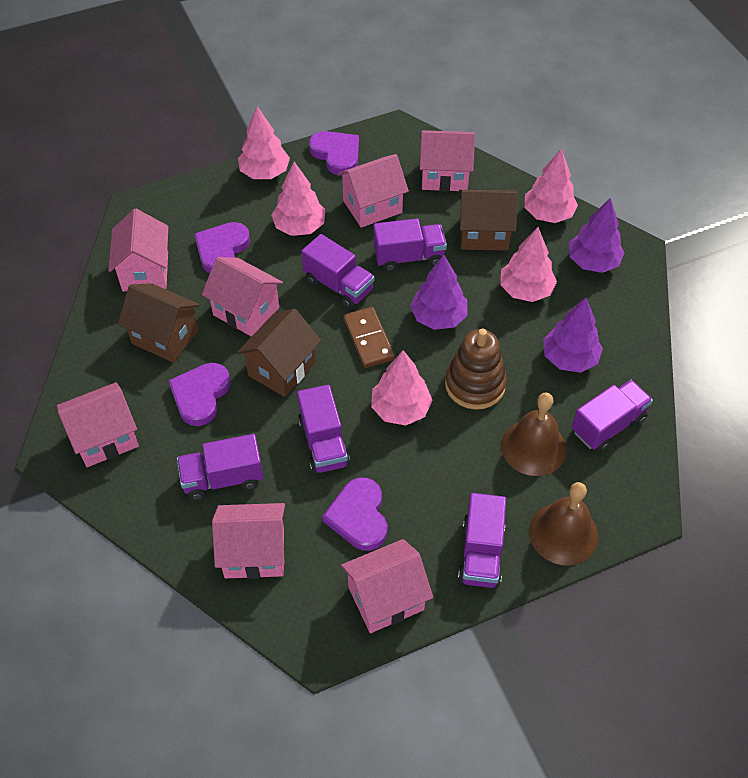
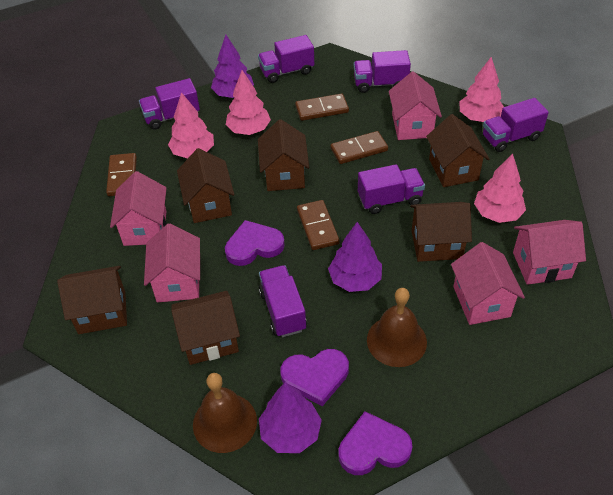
brown domino: [343,307,395,368] = 1 -> [106,153,137,196] [295,93,349,121] [297,200,340,250] [331,131,388,164] = 4
brown house: [118,283,200,363] [237,309,321,397] [459,190,518,251] = 3 -> [57,266,127,334] [171,291,240,365] [177,148,234,223] [258,119,309,191] [410,202,472,262] [426,114,489,187] = 6
brown stacking toy: [445,329,507,410] = 1 -> none = 0
pink house: [57,382,139,467] [108,209,169,291] [202,257,283,337] [212,503,285,579] [337,154,409,228] [341,539,433,633] [420,130,475,192] = 7 -> [110,171,167,246] [144,223,200,303] [389,71,442,140] [451,242,525,325] [513,220,586,285] = 5
pink tree: [238,106,290,179] [271,162,325,236] [371,350,433,426] [500,227,557,302] [525,148,578,223] = 5 -> [168,92,214,158] [226,70,271,135] [459,57,504,122] [474,153,526,223] = 4
purple heart: [168,363,231,426] [194,222,250,273] [309,131,359,176] [322,477,387,551] = 4 -> [225,220,285,266] [280,349,349,406] [339,411,412,475] = 3

